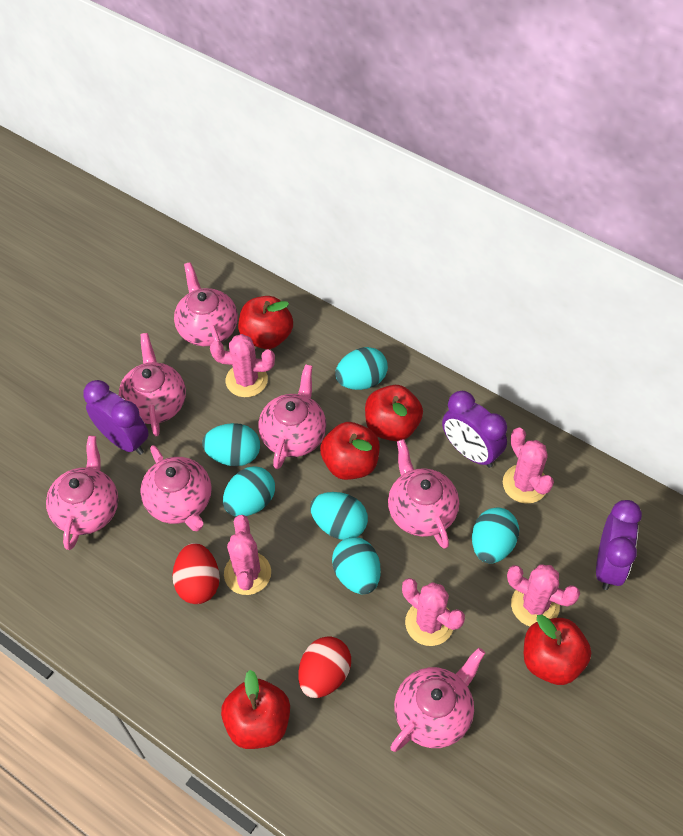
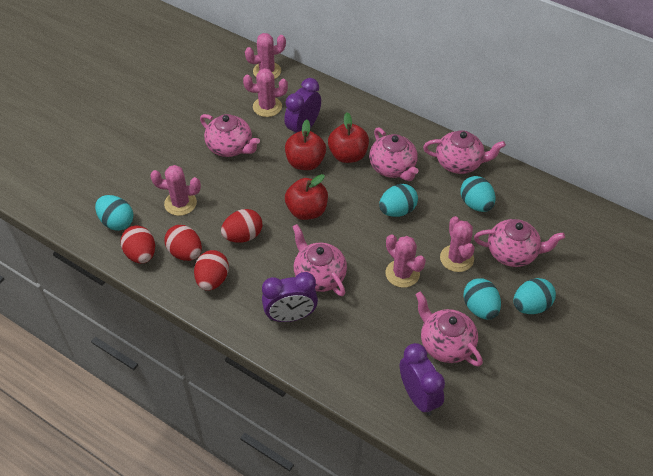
pink teapot: [46,436,118,550] [119,333,186,436] [140,445,212,531] [174,262,238,346] [259,364,326,469] [388,439,459,549] [390,648,485,752] = 7 -> [200,114,260,157] [292,224,347,296] [369,127,419,181] [415,292,483,367] [423,130,506,174] [474,219,565,267] = 6
red apple: [221,670,290,749] [238,296,293,349] [320,422,380,480] [365,385,423,441] [524,615,591,685] = 5 -> [285,120,326,170] [285,174,328,220] [328,112,369,163] = 3
red egg: [172,543,220,604] [298,636,351,698] = 2 -> [121,226,155,263] [164,225,202,261] [194,250,229,291] [221,209,262,243] = 4
turquoise egg: [202,423,260,466] [223,466,275,516] [310,492,368,540] [332,537,381,594] [335,347,388,390] [472,507,519,564] = 6 -> [95,195,133,231] [379,184,418,217] [460,176,496,212] [463,278,501,320] [513,278,556,314] = 5

